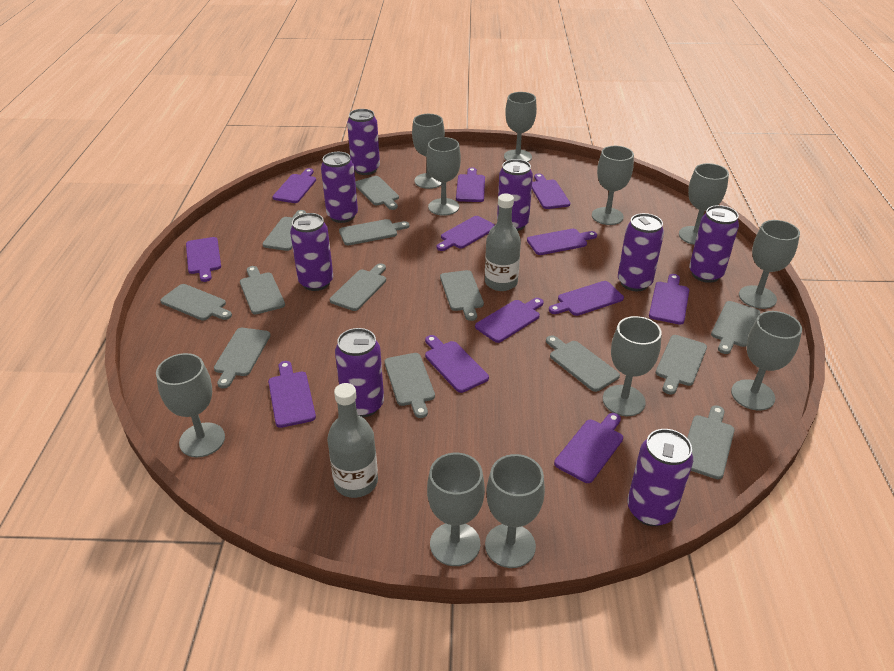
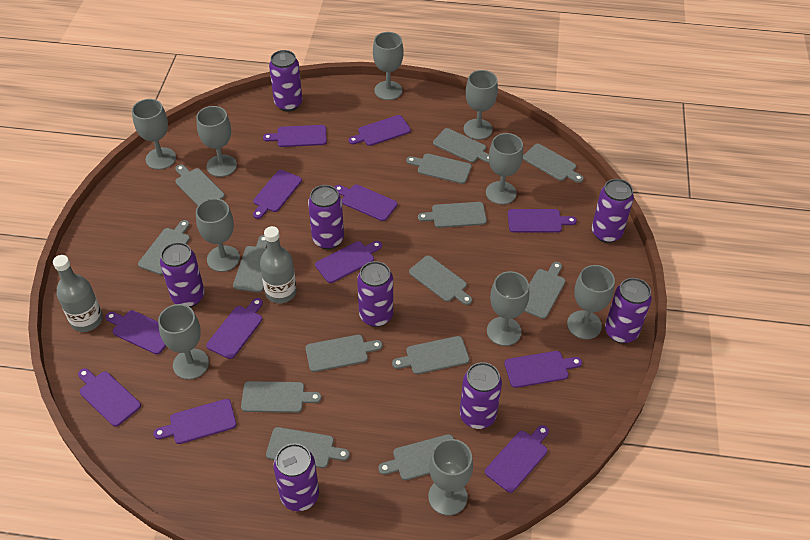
grey cutting board: [160,284,232,321] [214,328,271,388] [240,266,285,315] [262,210,306,251] [330,264,386,311] [339,219,409,245] [355,176,399,210] [384,353,435,418] [440,270,484,321] [546,335,620,392] [656,335,707,395] [687,405,735,479] [711,301,760,354] = 13 -> [138,220,190,275] [175,164,225,206] [233,235,267,293] [241,381,322,413] [266,427,350,468] [306,335,382,372] [378,434,454,480] [392,336,470,374] [406,153,472,184] [409,256,472,305] [418,202,487,228] [433,128,489,163] [523,144,584,183] [524,262,565,319] = 14
grey goblet: [156,353,225,458] [412,114,445,189] [427,137,461,216] [427,453,485,566] [485,454,545,568] [504,92,537,162] [592,146,634,225] [603,316,662,416] [679,163,729,245] [731,311,802,411] [739,220,800,309] = 11 -> [132,99,176,170] [158,304,209,380] [196,106,237,177] [196,198,240,272] [373,32,404,100] [428,439,473,516] [464,70,498,140] [486,133,523,205] [487,271,529,346] [567,265,615,339] = 10

